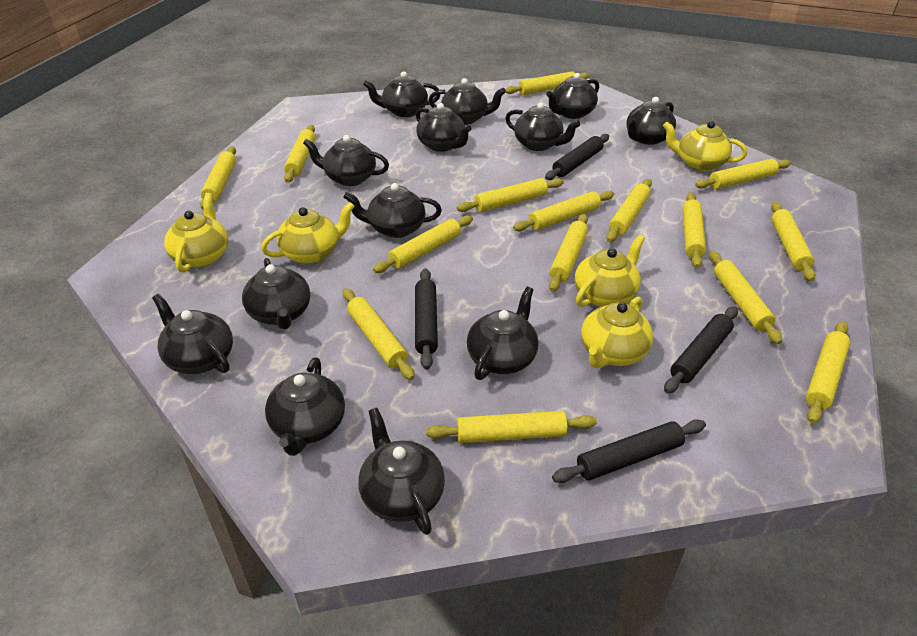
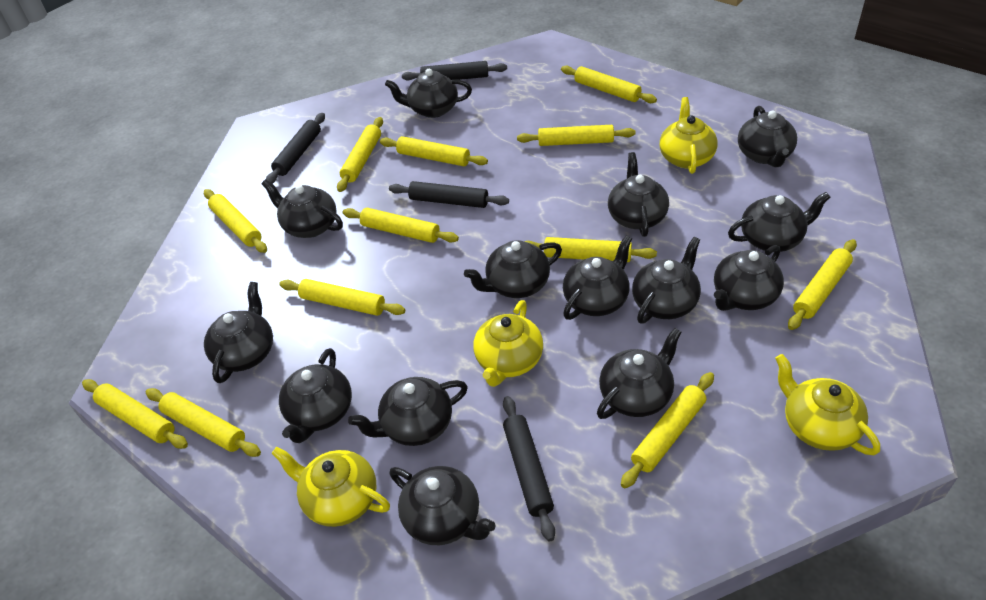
black teapot: [152,294,233,374] [242,258,310,330] [265,358,345,456] [303,135,389,186] [343,183,442,238] [358,408,445,535] [363,71,440,117] [416,103,472,152] [428,78,506,125] [467,287,539,380] [505,102,580,151] [546,73,599,119] [626,97,676,145] = 13 -> [204,282,273,383] [262,179,343,238] [279,348,352,443] [348,377,468,446] [385,69,472,118] [389,466,496,545] [464,240,562,298] [563,236,632,320] [597,328,682,419] [608,152,669,237] [632,237,701,324] [714,245,784,311] [728,192,831,252] [738,106,797,167] = 14
yellow rolling pin: [200,146,236,210] [284,125,315,183] [343,288,415,380] [373,215,473,273] [426,411,597,443] [457,178,564,212] [505,71,589,95] [513,191,614,231] [549,214,588,292] [606,179,652,242] [682,193,706,268] [695,159,791,189] [709,251,782,344] [771,202,816,281] [806,321,850,424] = 15 -> [82,379,188,449] [146,388,261,457] [204,189,267,253] [279,279,405,316] [337,117,383,192] [343,208,459,243] [380,136,488,166] [517,125,636,146] [524,237,657,262] [561,66,657,103] [621,372,714,488] [788,239,857,330] = 12
yellow teapot: [164,193,228,273] [261,202,355,264] [575,235,645,307] [581,296,653,368] [663,121,747,171] = 5 -> [271,447,390,527] [473,300,543,387] [660,97,718,174] [775,354,880,455] = 4

